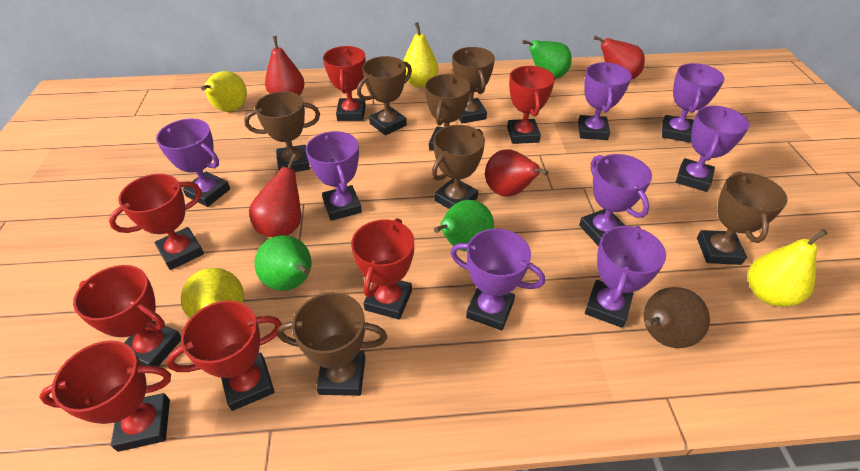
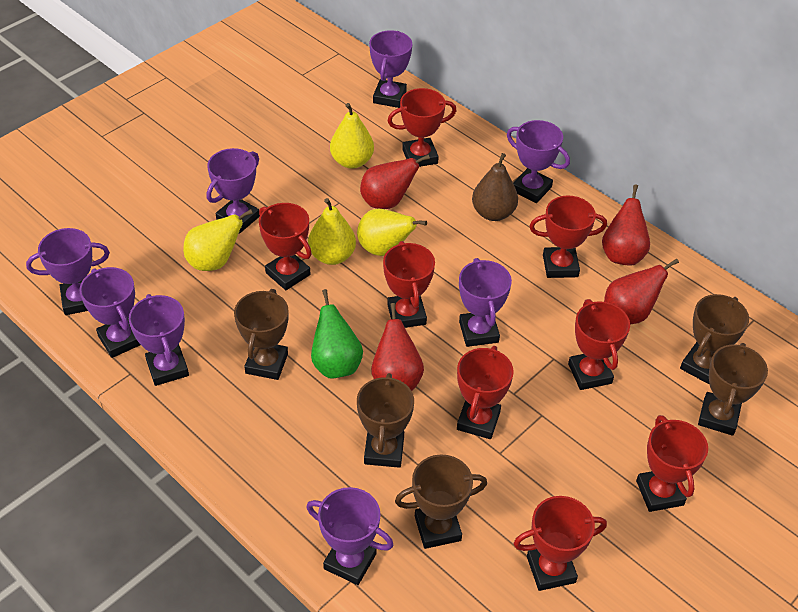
brown trophy: [244,91,320,172] [277,292,387,396] [357,56,412,136] [425,74,471,151] [432,125,485,209] [452,47,495,123] [697,172,788,265] = 7 -> [234,289,289,380] [357,373,414,468] [395,454,487,549] [680,294,749,385] [698,343,768,436] = 5
green pear: [254,235,311,291] [434,200,494,251] [522,40,572,79] = 3 -> [311,289,363,379] = 1
red trophy: [39,340,171,452] [73,265,181,367] [109,174,204,270] [166,301,282,411] [323,46,366,121] [351,218,414,319] [507,66,555,144] = 7 -> [259,203,312,290] [383,241,435,328] [388,88,457,167] [457,346,514,439] [513,496,607,591] [529,195,607,278] [568,299,630,390] [636,415,708,512] = 8

